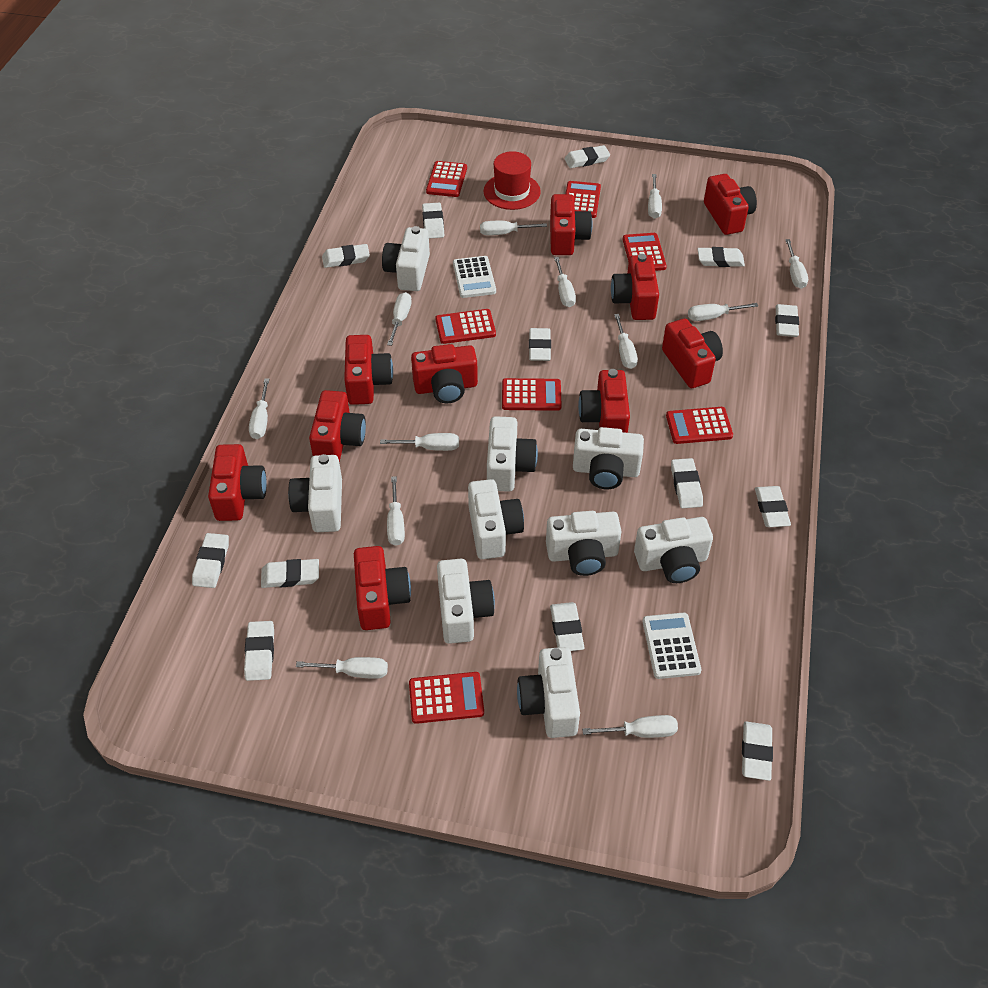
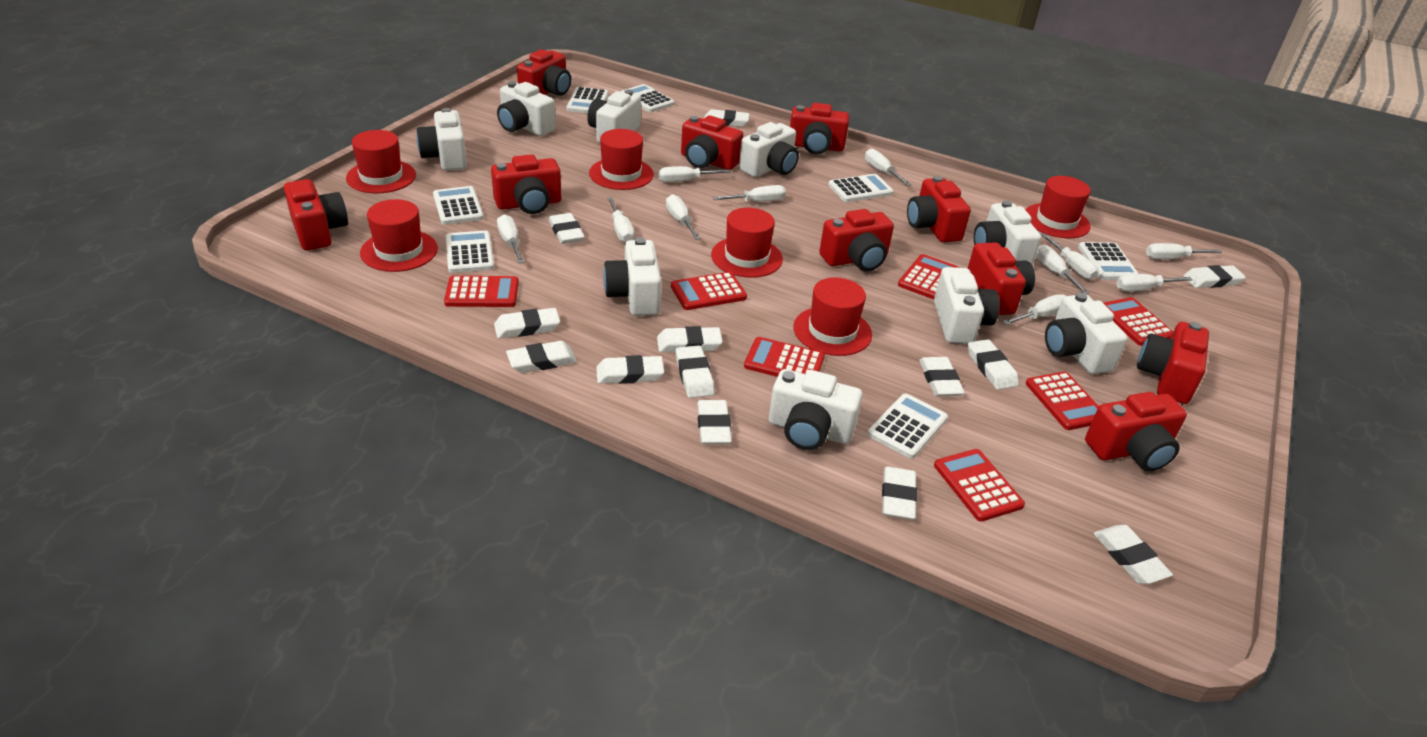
red hat: [484,151,541,210] = 1 -> [346,130,416,193] [360,199,438,272] [589,129,654,190] [711,208,783,278] [793,277,872,356] [1026,176,1091,238] = 6
white calculator: [453,256,496,298] [642,613,701,679] = 2 -> [433,186,484,225] [446,231,494,273] [566,87,609,113] [620,84,675,112] [828,174,894,202] [867,393,948,459] [1078,242,1139,280] = 7
white screwdriver: [249,379,269,439] [296,657,388,679] [380,433,459,451] [387,292,412,346] [387,476,405,546] [480,221,547,236] [554,257,576,307] [582,715,678,738] [614,314,638,369] [648,174,662,219] [688,303,758,321] [785,239,808,289] = 12 -> [497,215,524,263] [607,197,634,243] [658,166,731,182] [666,194,701,240] [713,185,786,202] [865,149,911,186] [1003,294,1066,325] [1036,245,1090,294] [1041,233,1099,280] [1116,274,1193,291] [1146,243,1222,259] = 11

